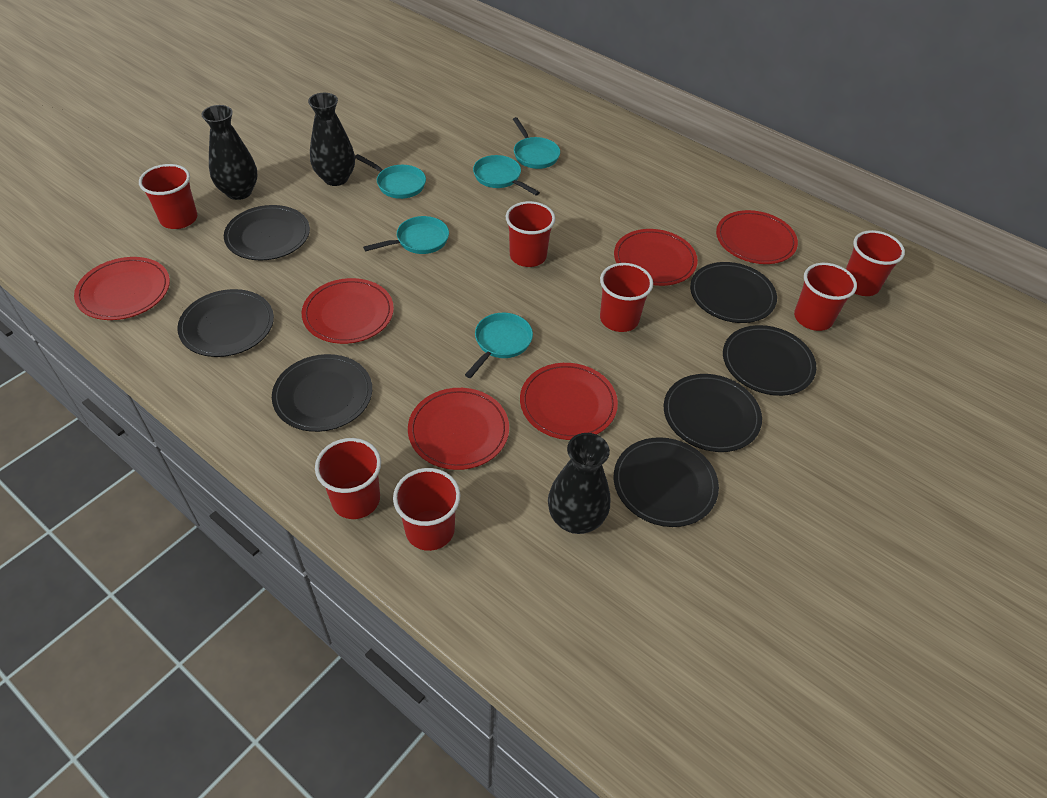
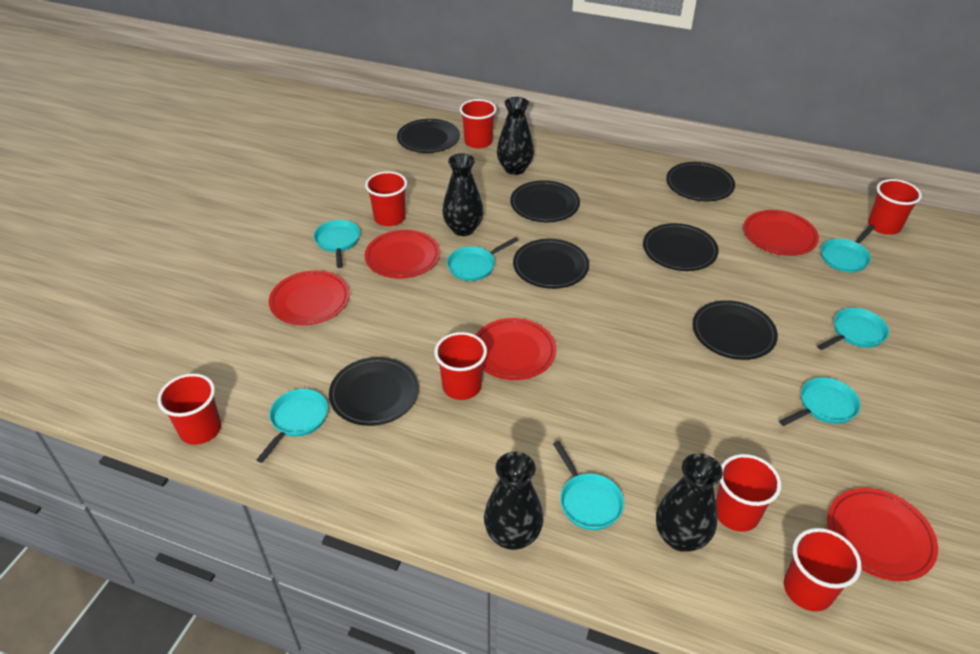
black vase: [201,105,257,200] [308,93,355,186] [548,433,610,534] = 3 -> [442,153,484,236] [484,452,544,550] [497,97,534,175] [656,453,723,552] = 4
red plate: [74,257,170,320] [302,278,394,344] [408,388,509,470] [520,363,618,440] [614,229,698,286] [716,210,798,264] = 6 -> [269,270,350,325] [365,230,440,279] [476,318,556,380] [743,210,819,256] [827,488,938,581] = 5
turquoise pan: [355,154,426,199] [363,216,449,254] [465,313,533,378] [473,155,540,196] [513,117,560,169] = 5 -> [256,389,328,463] [314,220,360,268] [447,237,519,281] [553,441,624,530] [779,377,861,426] [817,308,889,350] [821,225,875,272] = 7

